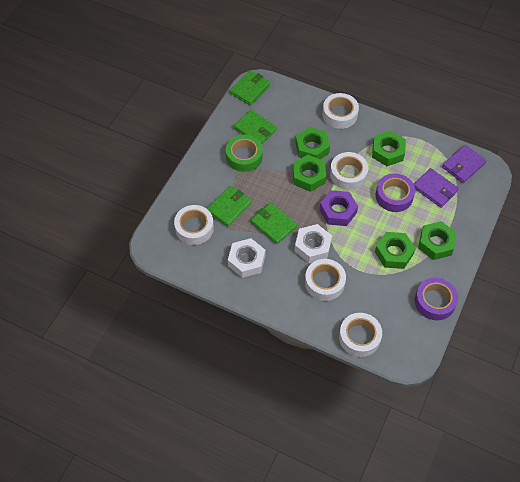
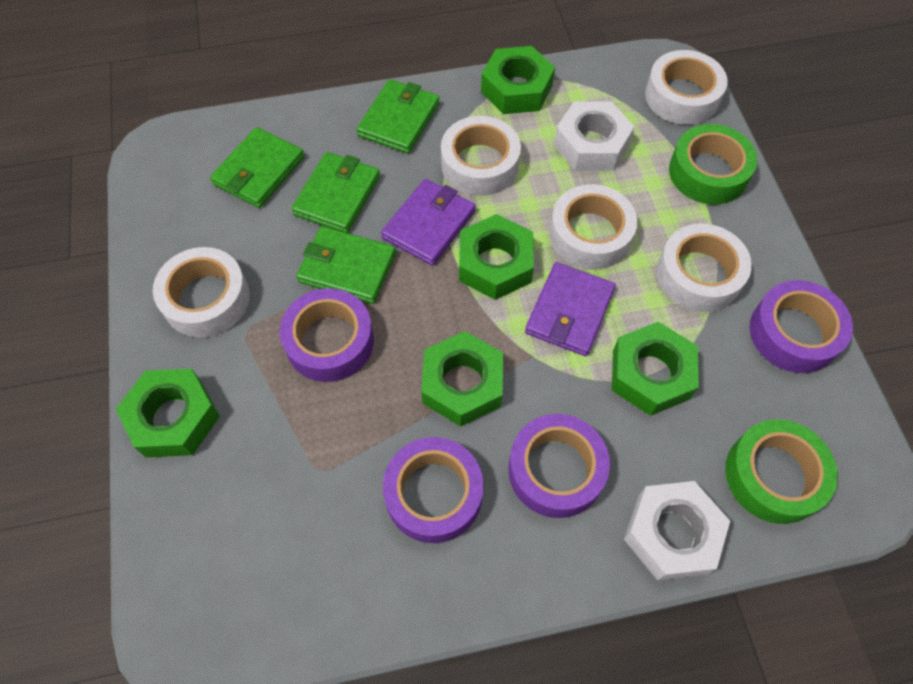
green tape: [226,135,263,172] = 1 -> [669,124,757,205] [725,419,838,524] = 2
purple nut: [319,190,358,226] = 1 -> none = 0
purple tape: [375,173,415,212] [415,278,458,320] = 2 -> [280,288,374,382] [383,437,484,543] [508,414,610,518] [750,280,853,373] = 4

